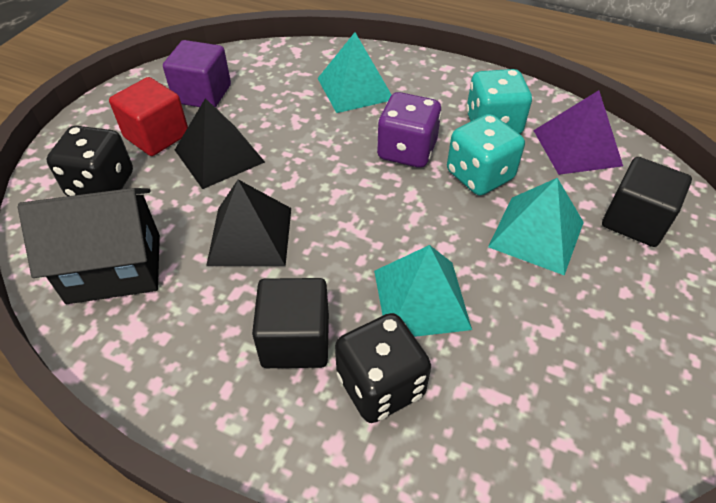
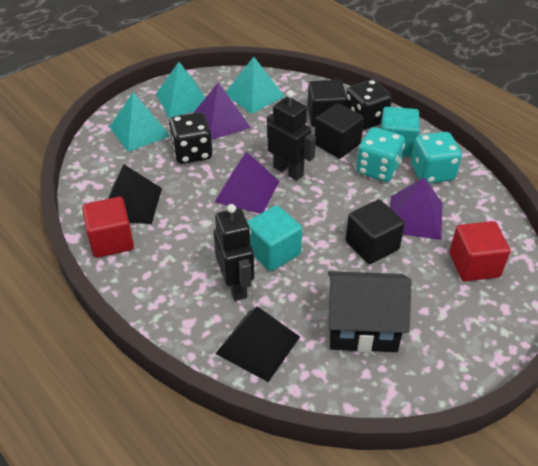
black cube: [252,278,329,368] [602,157,692,247] = 2 -> [307,80,347,127] [315,103,364,159] [345,199,405,264] = 3
black robot: none = 0 -> [214,204,254,301] [267,90,316,181] = 2
purple cube: [163,40,231,108] = 1 -> none = 0
purple dice: [377,92,442,168] = 1 -> none = 0
purple pyramid: [533,90,623,175] = 1 -> [194,82,251,140] [215,152,279,214] [390,178,442,240] = 3
red cube: [109,77,188,156] = 1 -> [82,197,134,258] [449,221,511,281] = 2
turquoise cube: none = 0 -> [247,205,302,271] [380,107,420,157] = 2

